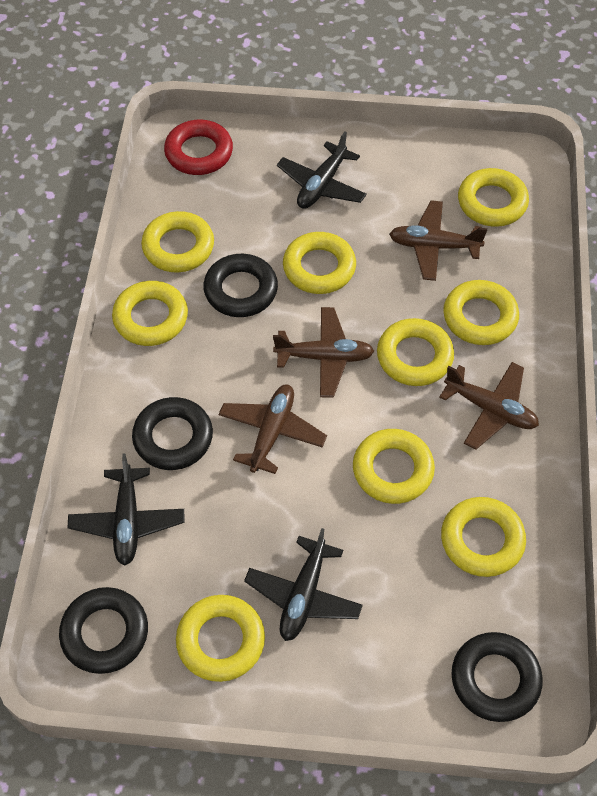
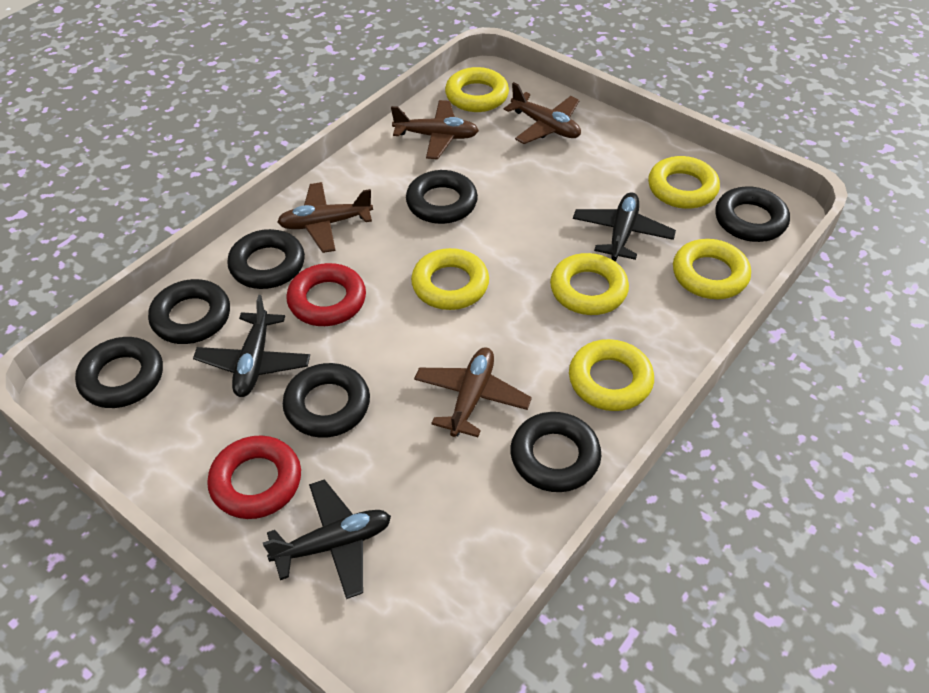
black ring: [59,587,148,674] [132,397,213,470] [203,254,278,317] [451,632,543,722] = 4 -> [75,337,163,408] [148,279,230,344] [227,229,305,289] [283,363,370,438] [406,170,478,224] [511,412,601,492] [715,186,790,242] = 7
red ring: [164,120,233,175] = 1 -> [207,436,301,519] [287,263,366,326] = 2
yellow ring: [112,281,188,346] [141,211,214,272] [176,595,265,682] [283,232,356,294] [353,429,435,504] [377,318,454,386] [441,497,526,577] [443,280,519,345] [458,168,529,227] = 9 -> [411,248,489,310] [445,67,509,112] [550,253,629,315] [569,339,654,411] [648,156,720,209] [673,239,751,299] = 6

